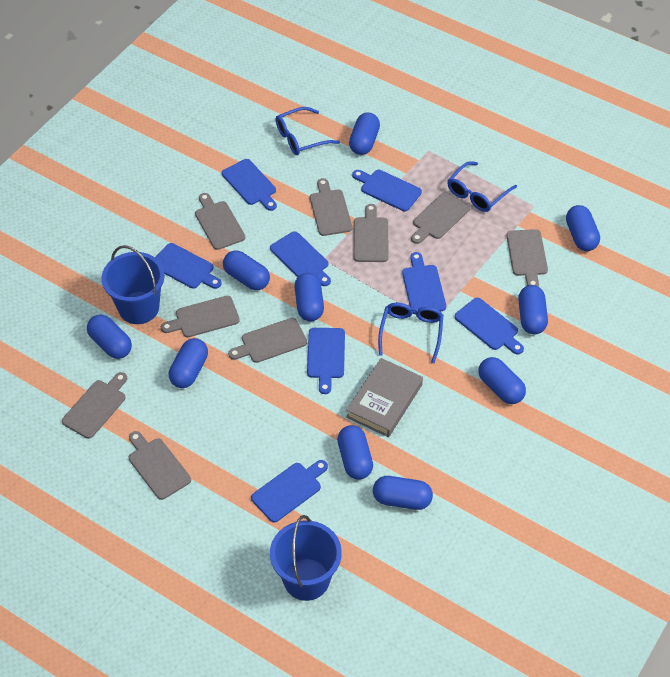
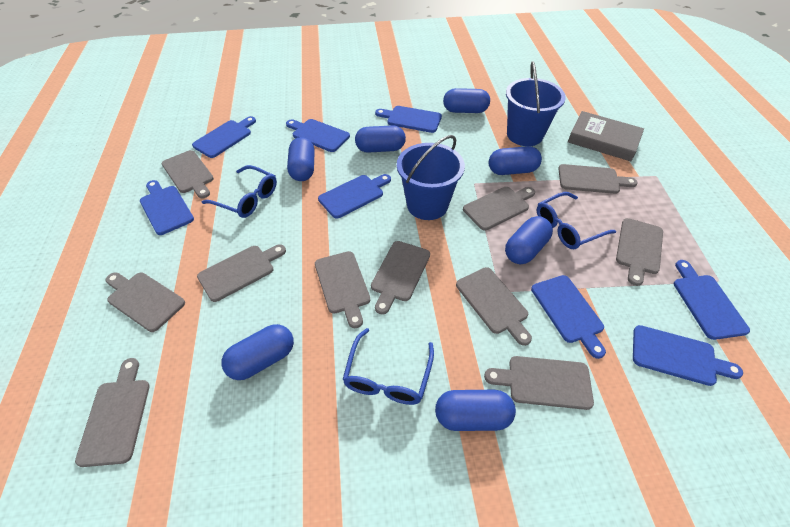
blue capsule: [87,315,132,359] [169,338,208,388] [223,250,270,290] [295,273,324,321] [337,425,373,480] [349,113,380,155] [373,476,433,510] [478,357,526,404] [518,285,548,335] [566,205,600,251] = 10 -> [222,324,294,380] [287,137,315,181] [355,125,406,153] [435,390,516,431] [443,88,490,113] [489,146,542,175] [505,216,553,264] = 7
grey cutting board: [62,372,127,439] [129,431,191,500] [161,296,240,337] [195,193,245,250] [228,318,307,363] [310,178,353,236] [354,204,389,262] [411,192,470,244] [506,229,548,287] = 9 -> [75,358,150,467] [105,272,185,332] [161,150,214,199] [197,244,286,302] [315,251,370,328] [371,241,430,315] [456,267,532,346] [463,187,535,231] [484,356,594,410] [558,164,637,194] [616,218,663,286] = 11

